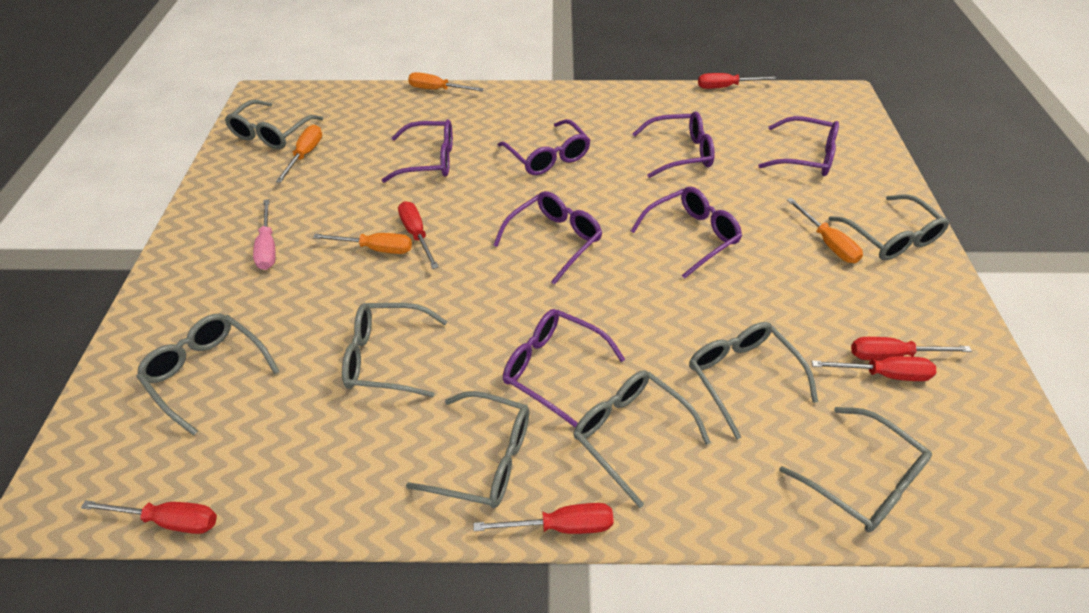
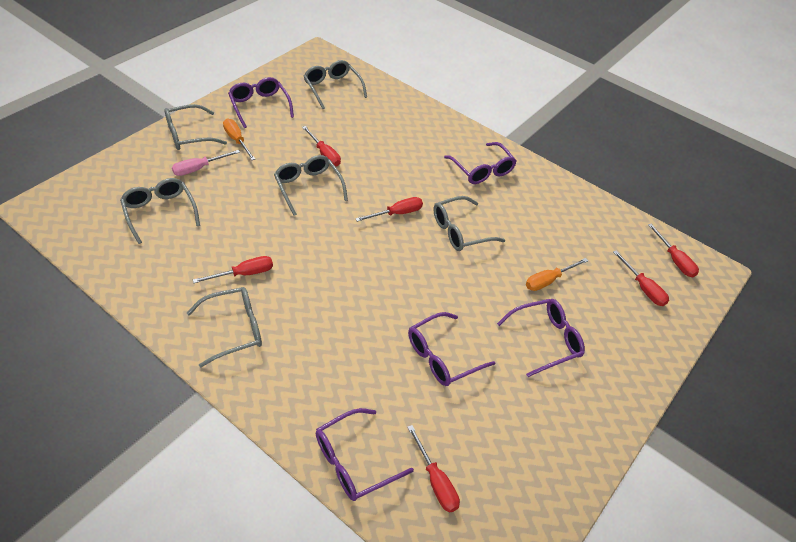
grey glasses: [136,314,280,436] [225,100,323,149] [342,303,448,397] [406,391,529,508] [573,370,711,508] [689,322,818,439] [779,407,932,532] [829,195,949,260] = 8 -> [120,178,200,244] [164,104,227,150] [187,287,262,368] [274,155,348,216] [304,60,367,109] [433,196,505,251] = 6
orange screwdriver: [276,125,322,183] [313,233,412,254] [408,72,484,91] [787,198,863,263] = 4 -> [223,119,255,160] [526,258,588,291] = 2
purple glasses: [382,119,453,183] [493,191,602,285] [498,119,590,175] [503,309,625,427] [631,187,742,279] [633,111,715,178] [758,116,839,176] = 7 -> [228,77,294,128] [316,408,414,501] [408,312,496,386] [444,142,517,184] [497,299,585,377] = 5

